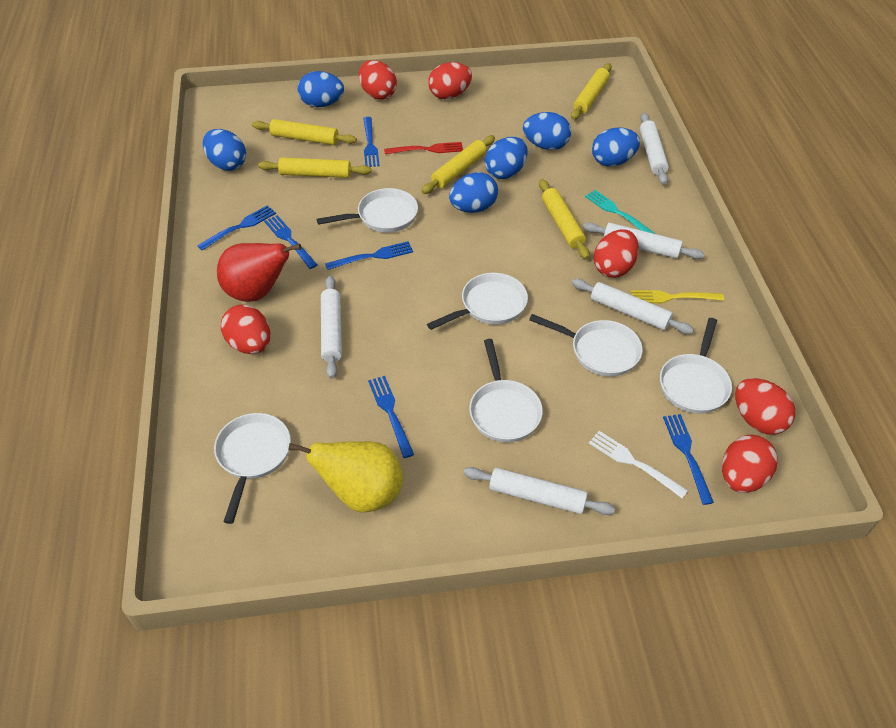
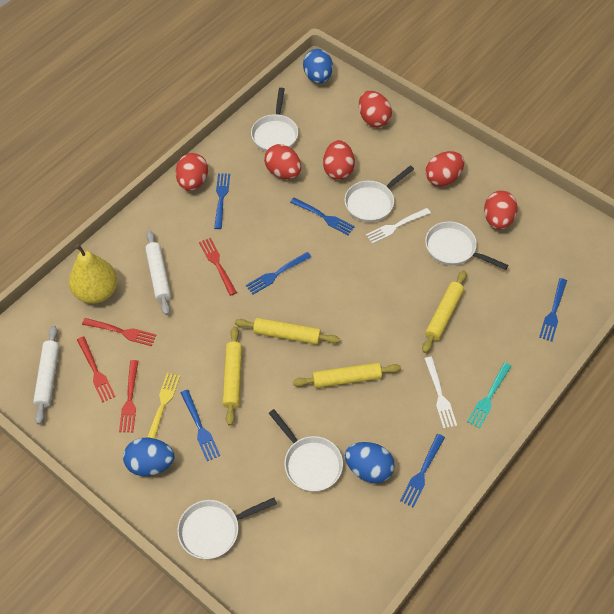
blue egg: [203,129,246,171] [298,71,344,108] [449,172,498,213] [485,137,528,179] [523,112,571,150] [592,127,640,167] = 6 -> [123,438,174,476] [303,49,333,84] [345,442,395,483] = 3
red fork: [384,142,463,154] = 1 -> [77,336,115,403] [82,318,156,346] [119,360,138,432] [199,238,237,296] = 4
red pear: [217,243,301,302] = 1 -> none = 0
white fork: [589,431,688,498] = 1 -> [366,208,431,244] [424,357,457,429] = 2
white pan: [214,413,291,524] [317,188,418,233] [427,273,528,330] [469,339,543,442] [529,314,643,376] [660,318,732,414] = 6 -> [177,498,277,559] [251,88,298,151] [269,409,343,492] [344,166,414,222] [425,222,508,270] = 5
white rolling pin: [321,276,342,379] [463,467,615,515] [572,279,694,334] [583,222,704,259] [640,113,669,185] = 5 -> [33,325,59,424] [145,230,171,315] = 2
yellow rolling pin: [252,119,357,145] [258,158,371,178] [422,135,495,194] [539,179,590,259] [571,63,612,120] = 5 -> [223,326,242,426] [235,318,340,345] [293,363,401,388] [422,270,467,353] = 4

